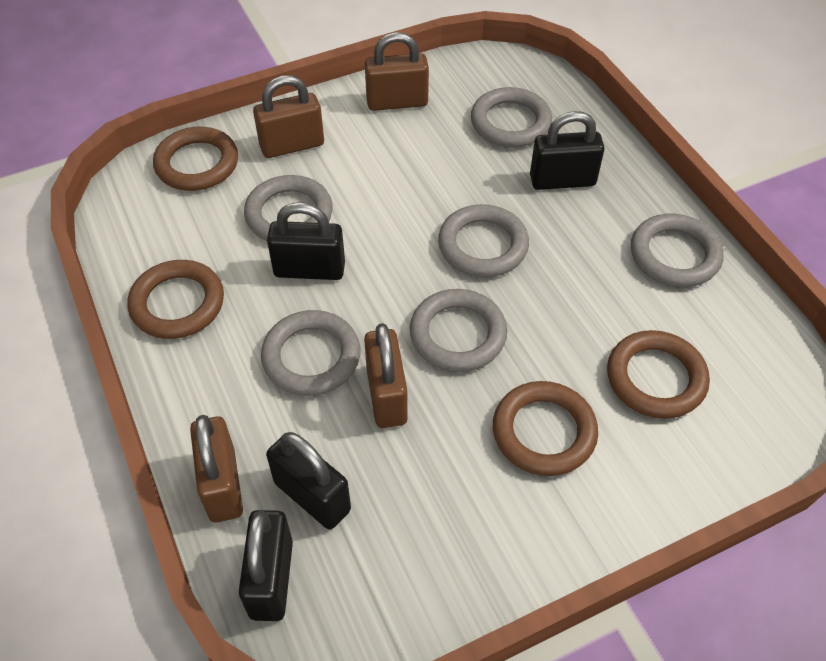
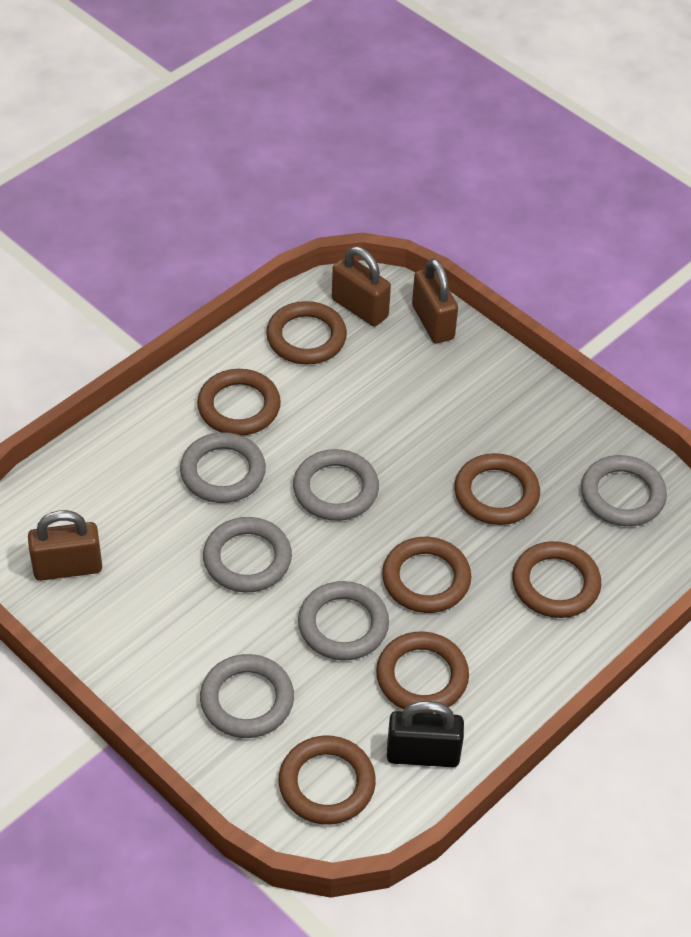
black padlock: [239,510,293,621] [266,432,351,529] [267,202,345,280] [530,111,604,190] = 4 -> [387,701,464,767] = 1
brown padlock: [190,415,243,523] [253,75,324,158] [364,323,408,428] [365,32,429,111] = 4 -> [28,510,102,581] [332,246,391,327] [412,258,458,344] = 3
brown ring: [127,260,224,339] [153,127,238,191] [493,381,598,476] [607,330,710,419] = 4 -> [197,369,281,436] [266,301,347,365] [279,736,376,824] [376,632,469,713] [382,537,471,613] [454,453,540,525] [512,541,601,618] = 7

